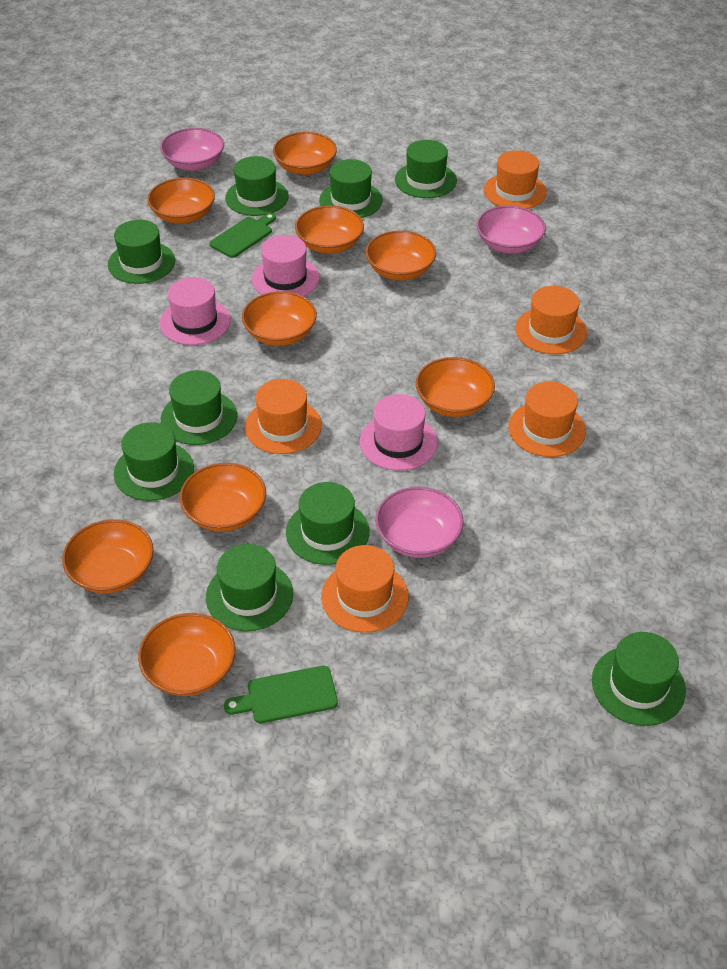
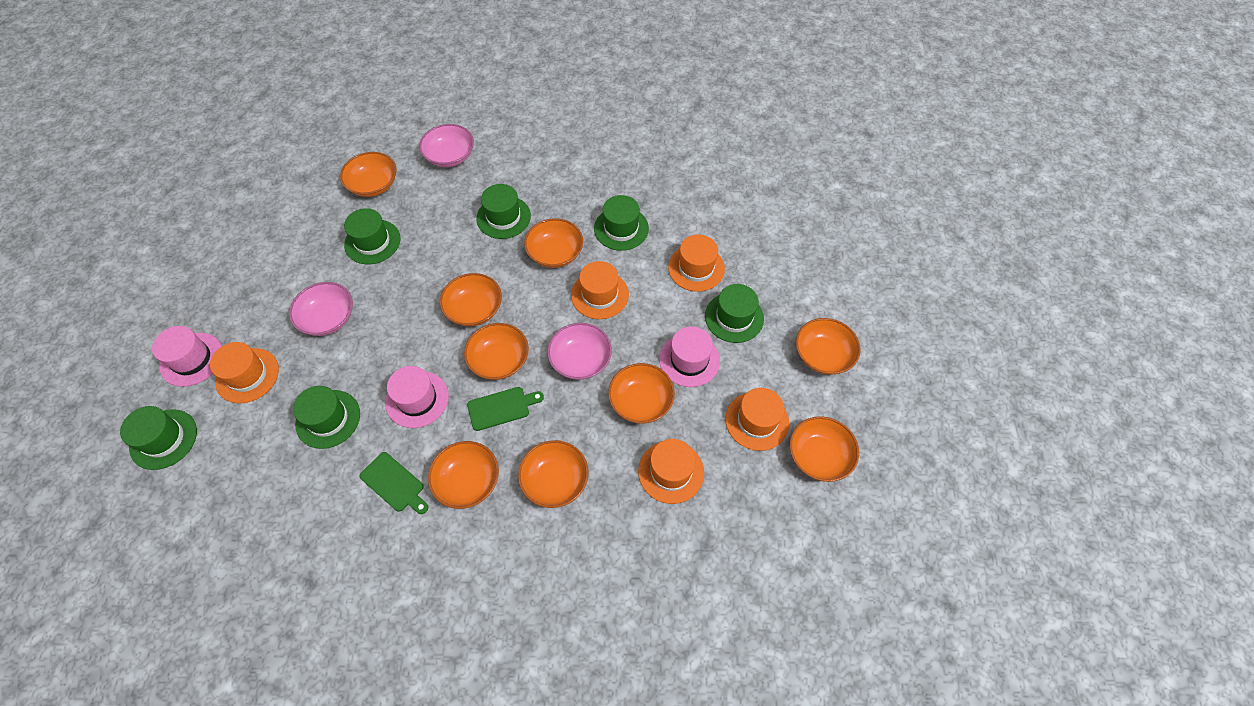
green hat: [108,220,175,284] [114,422,194,501] [161,370,237,445] [206,544,293,631] [225,156,289,216] [286,482,369,565] [319,159,382,218] [395,140,457,198] [592,632,686,726] = 9 -> [120,406,197,470] [293,386,360,449] [344,208,400,264] [476,184,531,239] [594,195,649,251] [705,284,764,343] = 6

